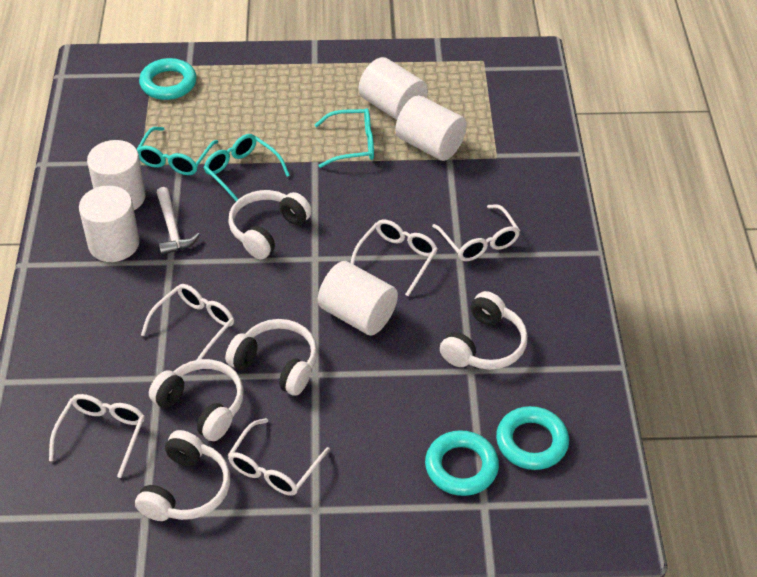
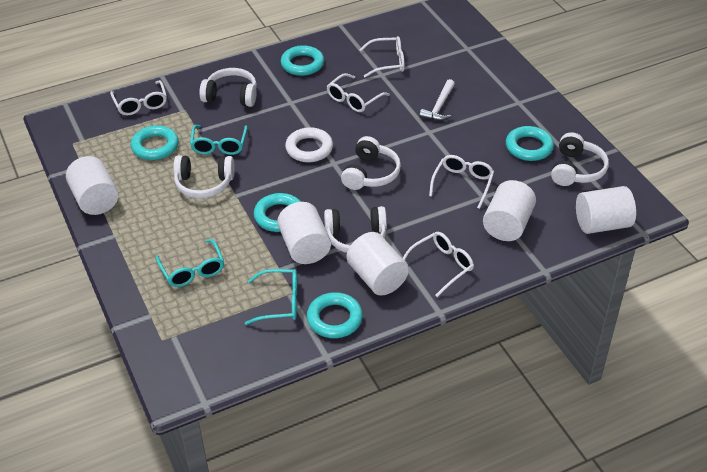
turquoise ring: [139,58,197,100] [425,430,499,496] [496,406,569,470] = 3 -> [131,125,179,160] [254,193,301,232] [281,45,324,76] [307,292,363,338] [506,126,554,161] = 5
white ring: none = 0 -> [285,127,333,162] = 1

